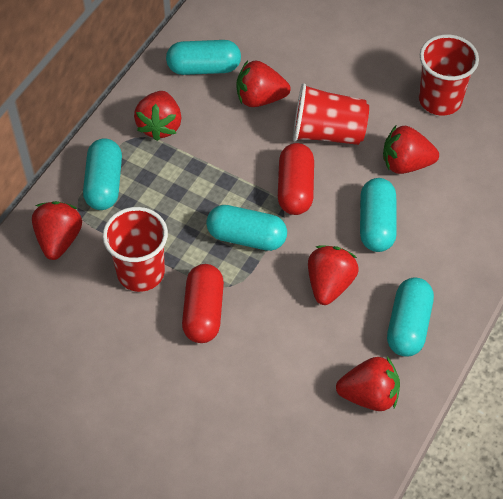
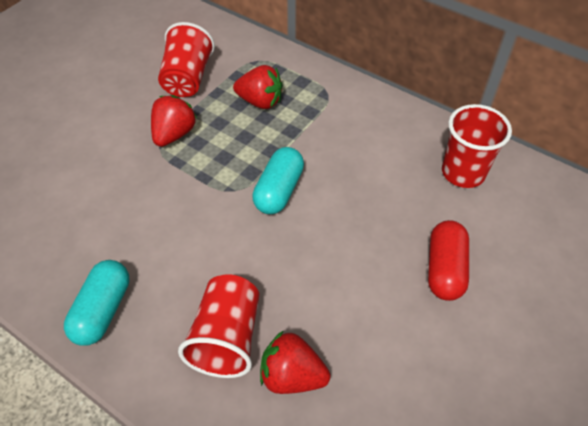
red capsule: [182,264,224,343] [278,143,314,215] = 2 -> [428,220,469,301] = 1
red strawberry: [32,201,82,260] [134,91,182,141] [237,60,291,107] [308,245,359,305] [336,357,400,411] [383,126,439,174] = 6 -> [151,95,197,147] [233,65,282,109] [260,330,330,394] = 3
turquoise capsule: [83,138,122,210] [166,40,241,75] [206,205,287,251] [360,178,397,252] [387,277,434,357] = 5 -> [64,260,129,346] [252,147,304,214] = 2

